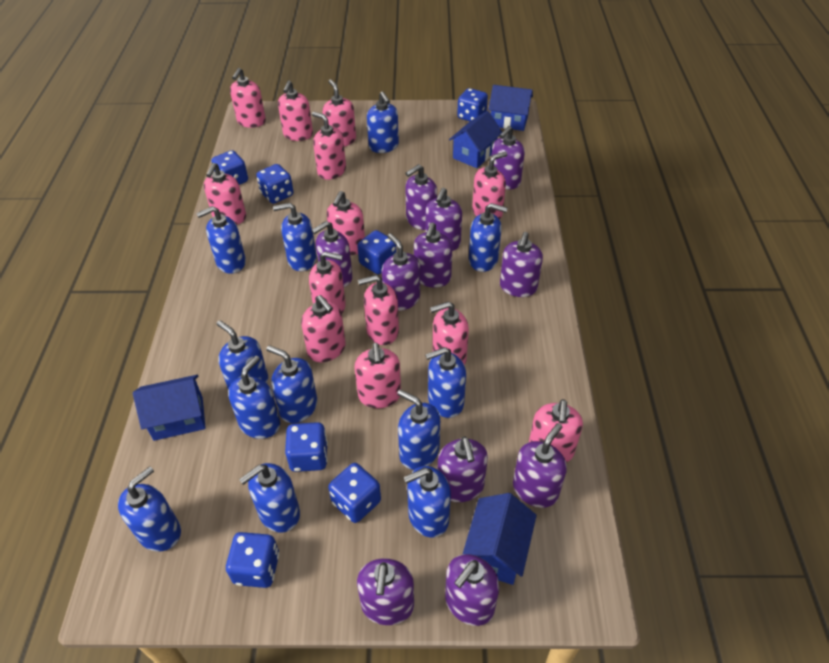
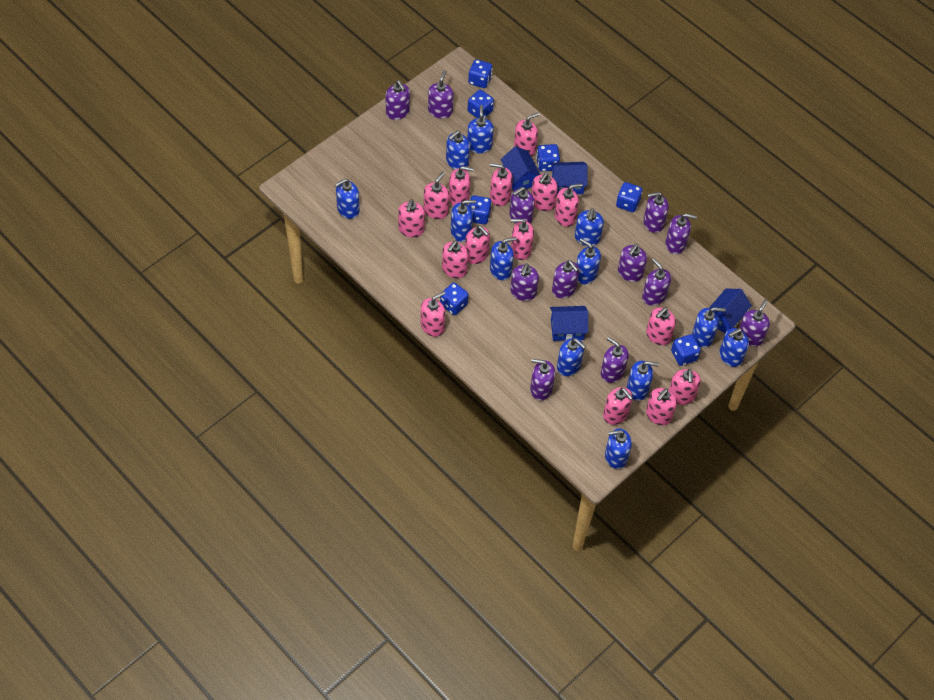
pink soap dispenser: [204,163,246,225] [230,68,266,128] [278,80,313,141] [301,295,346,362] [309,251,346,313] [312,112,346,180] [323,79,356,147] [327,191,365,255] [355,343,401,408] [358,275,399,345] [430,301,469,365] [472,152,507,220] [529,399,583,463] = 13 -> [398,199,425,237] [421,291,445,337] [424,172,449,219] [442,240,468,279] [449,166,474,206] [465,225,490,264] [490,163,513,206] [511,219,534,260] [514,113,539,157] [531,172,558,211] [554,183,582,227] [603,387,633,425] [646,307,676,345] [646,388,677,425] [669,369,701,405] = 15
purple soap dispenser: [311,221,353,287] [357,558,414,625] [382,233,420,311] [405,164,437,230] [414,222,452,287] [425,187,462,251] [438,436,488,502] [445,554,500,626] [491,126,525,189] [500,232,543,297] [513,423,567,508] = 11 -> [385,80,410,120] [428,70,454,119] [509,187,534,224] [510,263,539,301] [530,359,555,400] [552,260,580,298] [601,337,629,383] [618,244,647,282] [642,259,671,306] [643,192,669,233] [665,213,697,254] [739,299,770,347] = 12

